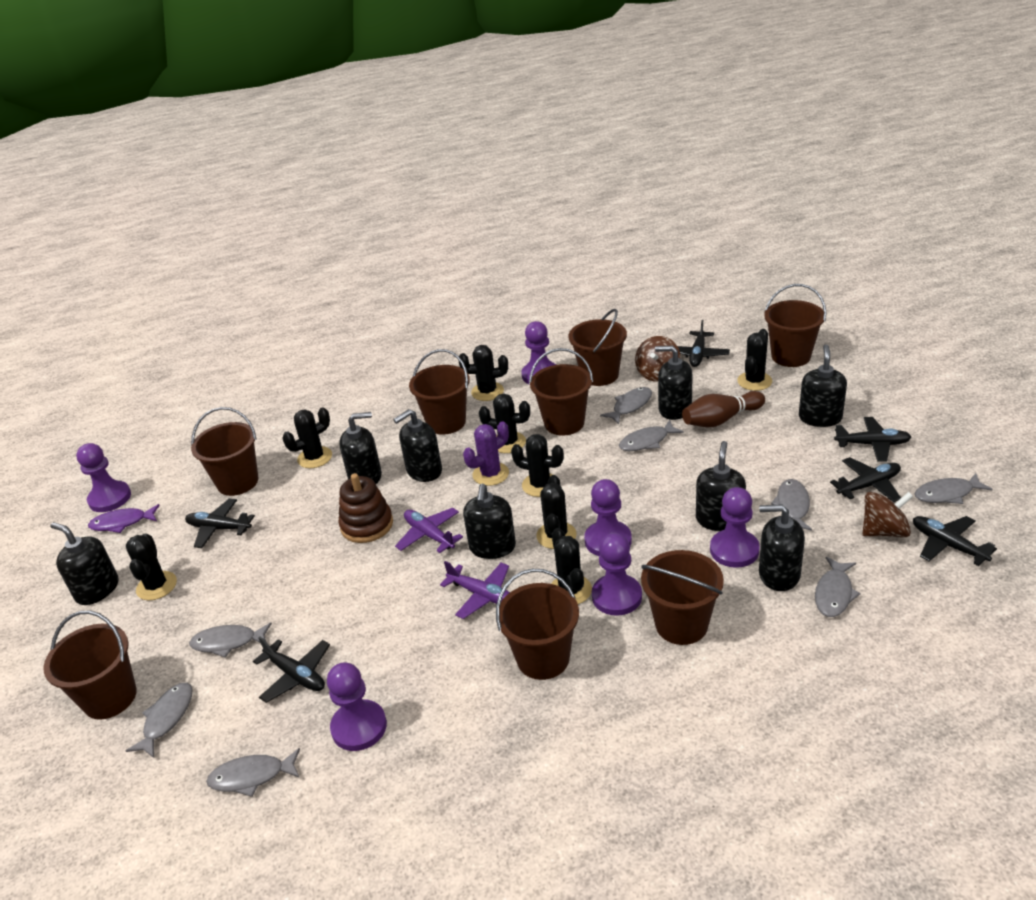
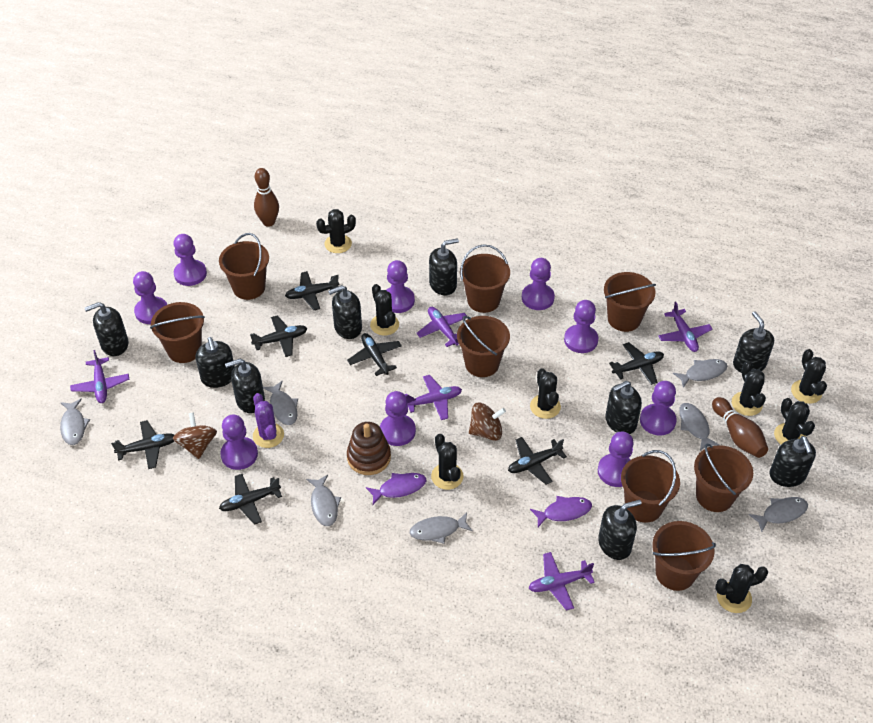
black plane: [185,499,255,548] [253,636,330,703] [678,320,730,367] [830,457,901,502] [834,417,911,462] [913,516,997,566] = 6 -> [111,420,174,469] [219,474,282,525] [250,315,307,357] [285,271,340,310] [347,333,402,376] [508,437,567,484] [609,342,664,385] = 7
black soap dispenser: [50,522,118,605] [339,412,382,484] [393,409,442,482] [463,484,516,559] [655,346,693,420] [696,441,746,531] [759,504,805,591] [799,345,847,427] = 8 -> [85,302,129,356] [196,337,235,388] [225,359,265,413] [328,285,362,339] [429,238,459,295] [598,500,642,560] [605,381,642,434] [733,311,774,373] [769,436,816,487] = 9
brown bowling pin: [682,391,765,427] = 1 -> [254,168,279,227] [712,397,768,458] = 2
grey fish: [126,683,193,758] [189,622,272,658] [206,748,300,797] [600,387,652,424] [619,420,684,451] [771,479,812,531] [815,557,861,617] [915,473,993,504] = 8 -> [60,398,90,445] [263,381,298,425] [306,474,341,526] [410,512,473,544] [673,359,727,388] [679,403,719,451] [749,497,808,532] = 7
purple fish: [88,504,160,533] = 1 -> [366,473,426,505] [530,496,592,527] = 2
purple pawn: [76,443,131,512] [327,662,387,751] [521,321,556,385] [584,479,632,556] [592,533,642,616] [710,487,760,568] = 6 -> [133,271,167,324] [174,234,207,286] [220,415,258,470] [380,391,416,446] [386,260,415,313] [522,258,555,310] [564,300,598,353] [598,432,634,487] [640,381,677,435] = 9
purple plane: [395,508,463,553] [440,561,510,619] = 2 -> [70,350,129,403] [405,375,462,420] [417,307,467,347] [529,552,595,611] [658,302,712,352] = 5

